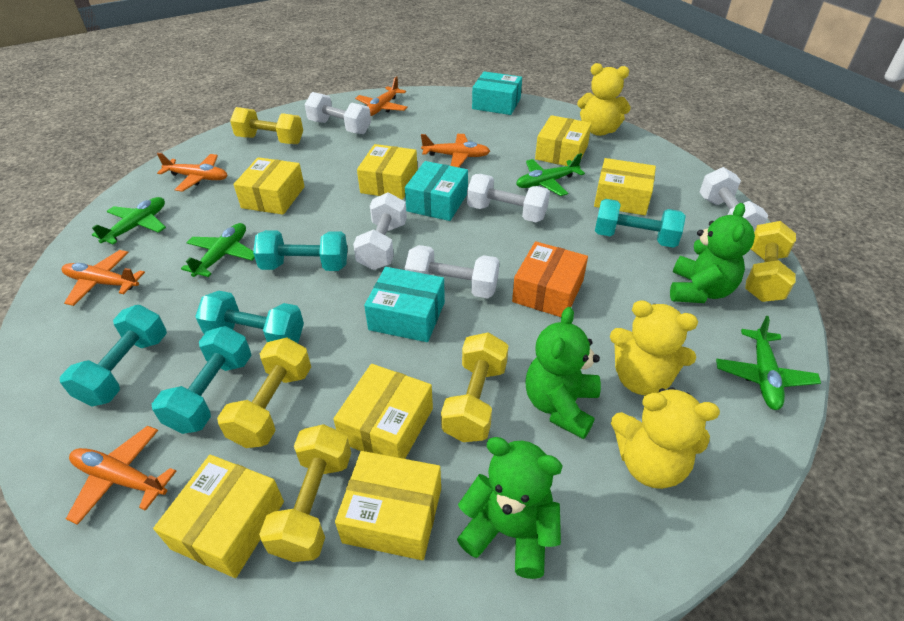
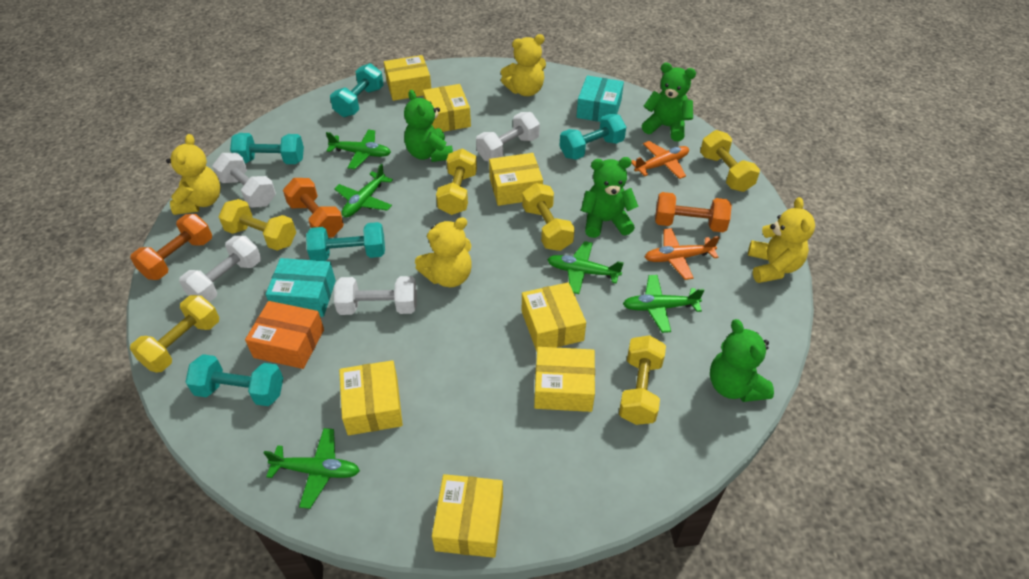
green plane: [92,197,166,244] [181,223,255,277] [516,153,585,196] [716,316,821,410] = 4 -> [263,428,360,509] [326,129,391,169] [334,163,393,218] [547,241,624,294] [623,275,704,333] = 5
green teddy bear: [457,437,563,579] [525,307,601,439] [670,203,755,303] = 3 -> [404,90,453,162] [581,157,639,238] [642,63,696,141] [710,319,774,402] = 4
orange dumbbell: none = 0 -> [130,214,212,280] [283,178,344,238] [655,192,732,233] = 3
orange plane: [62,250,145,306] [66,426,176,525] [157,153,227,192] [355,76,408,116] [421,134,490,167] = 5 -> [631,141,689,179] [645,228,720,280] = 2
turquoise box: [364,267,445,342] [405,161,468,221] [472,71,522,115] = 3 -> [266,258,336,317] [577,75,624,122] = 2
white dumbbell: [305,92,371,134] [353,192,407,270] [405,245,499,298] [467,174,550,222] [700,167,769,231] = 5 -> [179,236,261,302] [212,153,276,208] [334,276,417,315] [476,112,540,161] = 4
yellow dumbbell: [217,338,311,448] [230,107,303,144] [259,424,351,562] [441,332,509,442] [745,221,796,302] = 5 -> [130,295,219,373] [218,199,296,251] [436,149,477,215] [522,183,575,251] [619,335,666,425] [700,130,760,192] = 6
yellow teddy bear: [577,63,631,136] [610,300,698,395] [611,387,720,489] = 3 -> [166,134,221,215] [415,217,472,287] [501,34,546,96] [748,197,815,283] = 4

